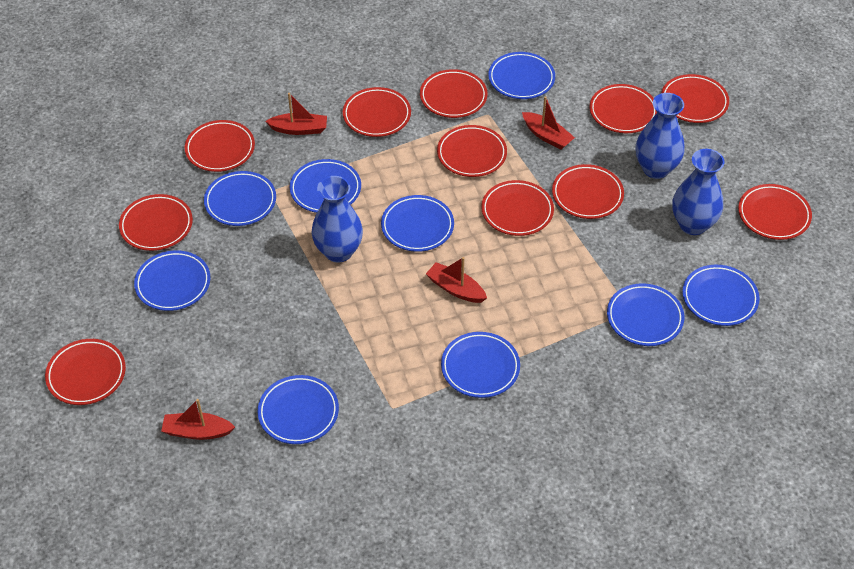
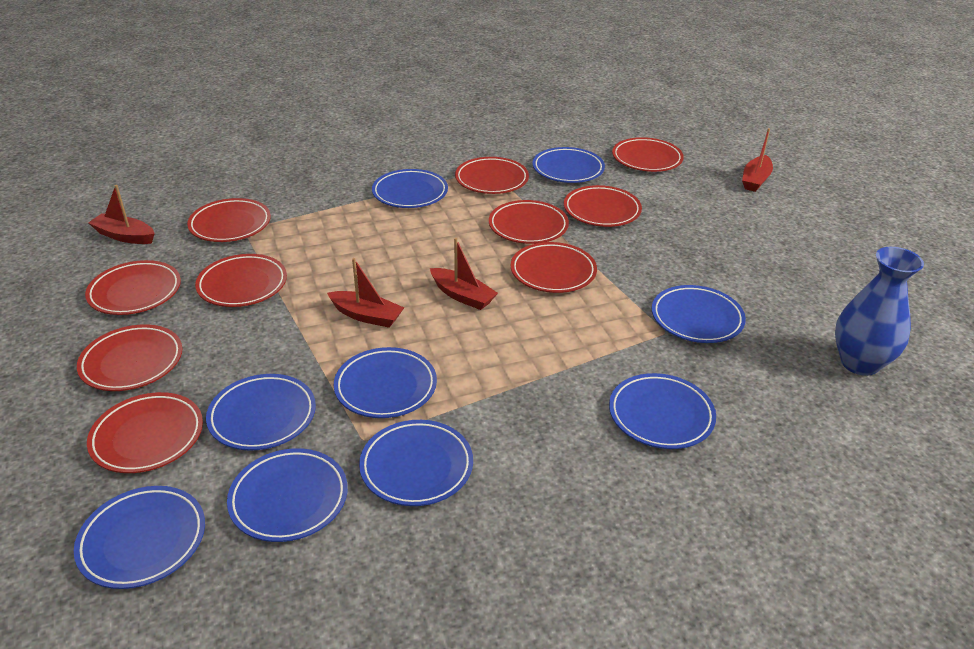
blue vase: [312,176,363,263] [635,93,685,179] [672,149,724,235] = 3 -> [835,247,924,376] = 1
red plate: [45,339,126,405] [119,194,193,251] [185,120,255,172] [343,87,411,137] [420,69,487,118] [437,125,507,177] [481,180,554,236] [552,164,624,219] [589,84,657,133] [661,74,729,123] [738,184,812,240] = 11 -> [77,324,182,391] [85,260,181,315] [87,392,203,473] [187,198,271,242] [195,254,287,307] [455,157,529,194] [489,200,569,244] [511,242,597,293] [564,185,642,227] [612,137,684,172] = 10

